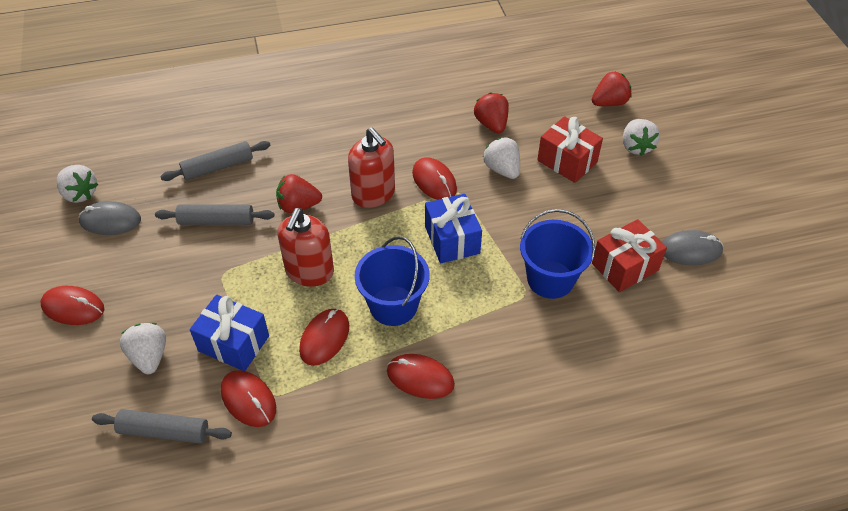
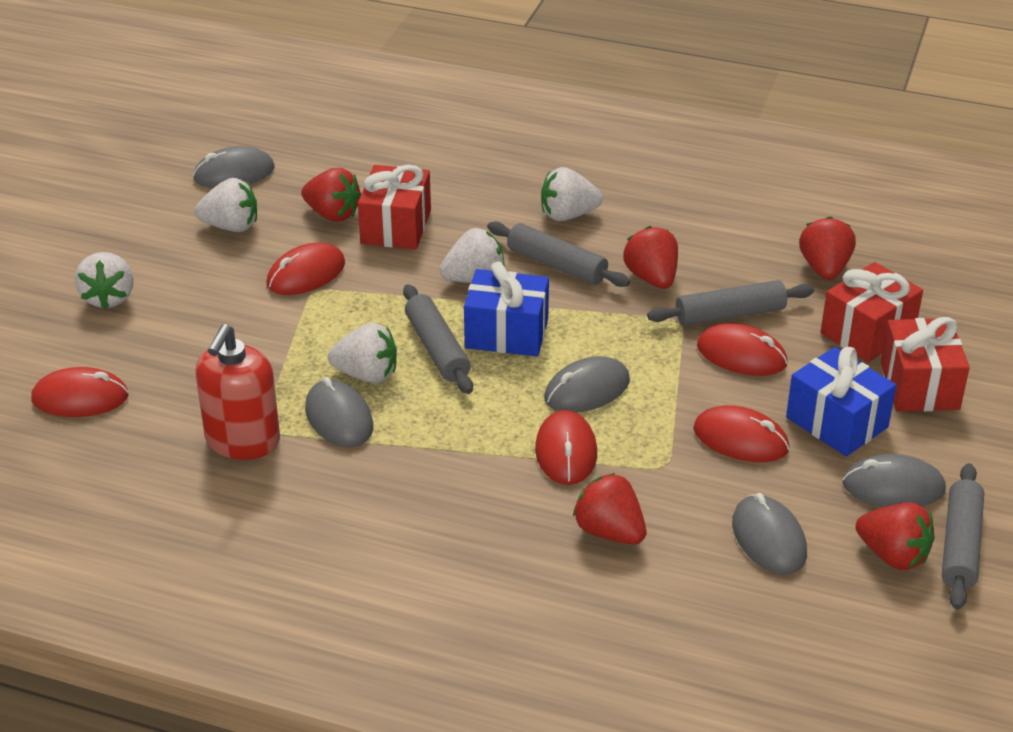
blue bucket: [355,236,430,326] [520,209,595,299] = 2 -> none = 0
grey mouse: [79,201,141,235] [662,230,723,265] = 2 -> [193,146,275,188] [305,377,373,448] [544,356,630,413] [732,493,807,575] [842,454,946,507] = 5
grey rolling pin: [92,409,232,444] [155,204,274,225] [160,141,271,181] = 3 -> [403,284,473,394] [487,222,630,287] [647,280,814,326] [942,463,984,610] = 4
red gift: [537,116,603,183] [592,219,667,292] = 2 -> [358,165,431,250] [821,262,923,362] [881,317,970,412] = 3
red soap dispenser: [278,208,334,287] [348,127,395,208] = 2 -> [195,324,280,460] = 1
red strawberry: [276,174,322,213] [474,93,509,133] [592,71,631,106] = 3 -> [301,168,361,222] [573,473,646,544] [623,226,678,289] [799,216,856,280] [855,502,935,570] = 5
white strawberry: [57,165,98,203] [120,323,166,374] [483,137,520,179] [623,119,660,156] = 4 -> [75,252,134,309] [195,178,257,232] [328,323,397,383] [439,228,505,283] [541,167,603,221] = 5

